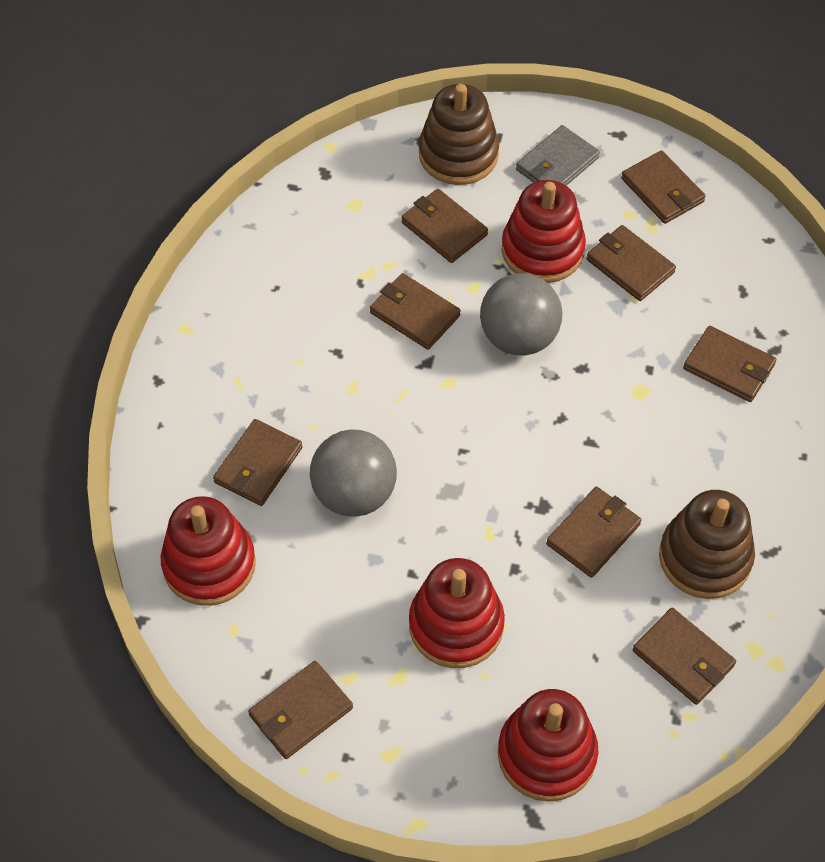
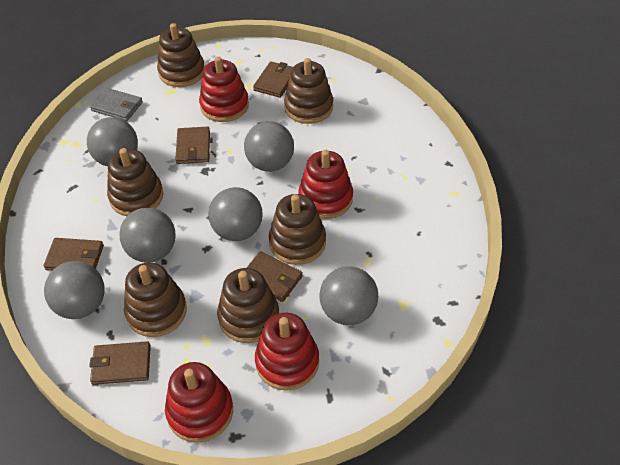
brown stacking toy: [419,84,499,185] [659,490,755,599] = 2 -> [107,148,163,216] [124,262,187,337] [157,23,205,87] [217,268,279,343] [269,194,326,265] [284,58,333,124] = 6
brown wallet: [213,419,302,506] [248,661,353,759] [370,273,461,350] [401,189,488,263] [546,487,641,578] [586,225,676,301] [621,150,706,224] [632,608,736,705] [683,326,776,402] = 9 -> [43,238,104,271] [89,341,151,385] [175,127,210,164] [246,251,303,302] [253,61,293,98] = 5
grey ball: [310,429,397,517] [480,273,562,355] = 2 -> [44,261,105,319] [87,117,138,166] [119,207,176,263] [208,187,263,241] [244,121,294,172] [319,266,378,325] = 6

